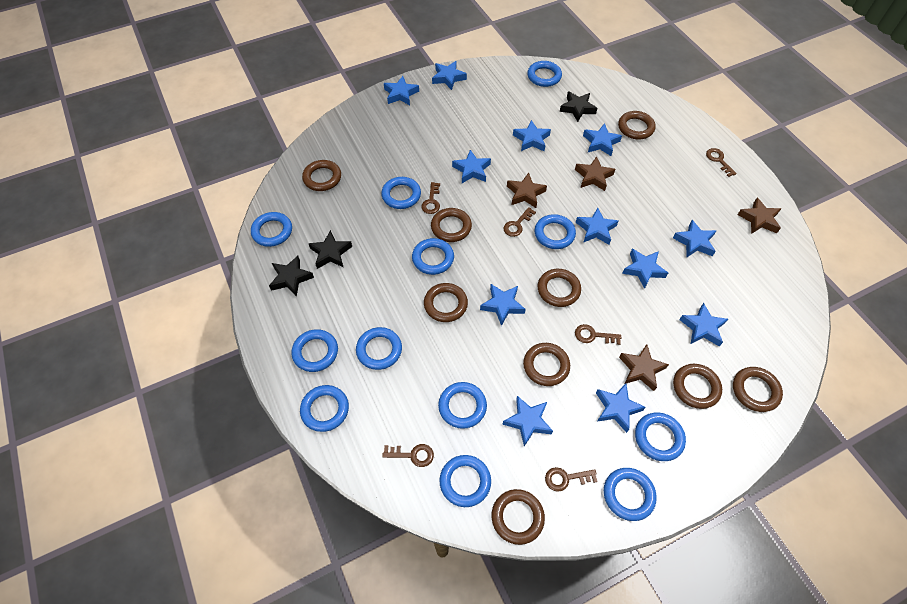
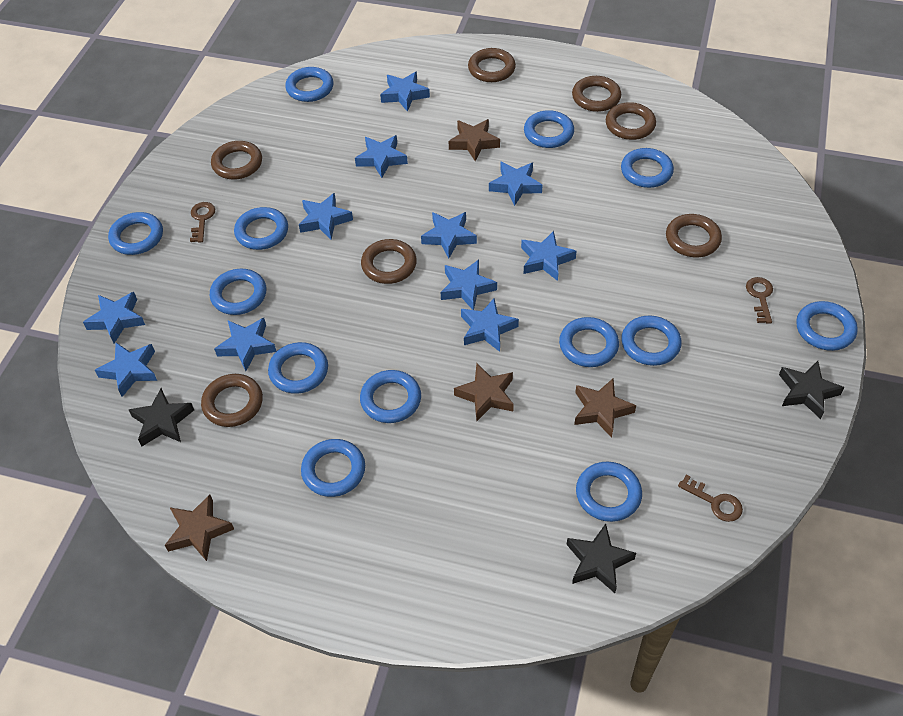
blue ring: [251,212,292,247] [291,329,338,372] [300,385,349,432] [356,327,402,370] [381,177,421,209] [412,238,454,275] [438,382,487,429] [439,455,491,507] [527,61,562,87] [535,214,576,249] [604,468,657,521] [635,412,686,461] = 12 -> [108,212,163,255] [210,269,266,315] [234,207,288,250] [268,342,328,394] [285,67,333,102] [301,439,365,497] [360,370,421,423] [524,110,574,148] [559,317,619,367] [576,462,642,522] [621,148,674,188] [621,315,682,366] [796,301,858,351] = 13
blue star: [384,76,419,105] [432,61,467,90] [452,150,491,183] [480,284,526,326] [502,396,553,446] [513,120,551,151] [575,208,618,245] [583,123,622,156] [596,384,646,433] [622,249,668,289] [673,220,716,257] [679,303,728,346] = 12 -> [83,292,145,343] [95,343,157,397] [214,318,277,371] [299,193,353,240] [355,135,408,178] [380,72,430,112] [421,212,477,258] [441,259,497,310] [461,298,519,352] [489,162,543,206] [521,231,577,281] = 11
brown key: [382,444,434,467] [421,182,440,214] [504,207,536,237] [545,467,598,492] [575,324,621,345] [706,148,737,177] = 6 -> [190,202,215,242] [678,474,743,522] [746,277,773,324] = 3
brown ring: [302,160,341,191] [424,283,468,322] [431,208,472,242] [492,489,545,545] [523,343,570,386] [538,269,581,307] [618,111,656,139] [673,364,722,409] [733,367,783,412] = 9 -> [201,374,263,427] [211,141,262,179] [361,239,417,284] [468,48,516,82] [572,76,621,112] [606,102,656,140] [666,214,722,257] = 7

